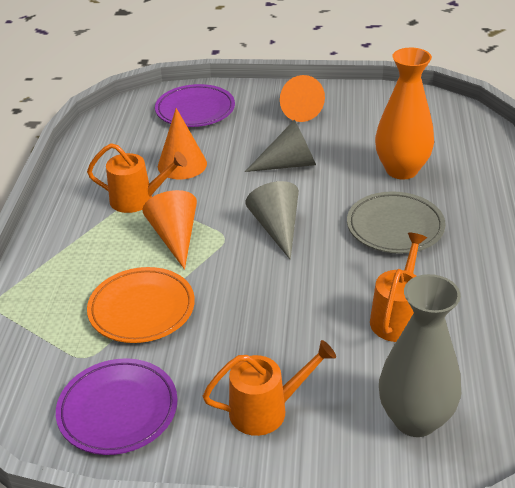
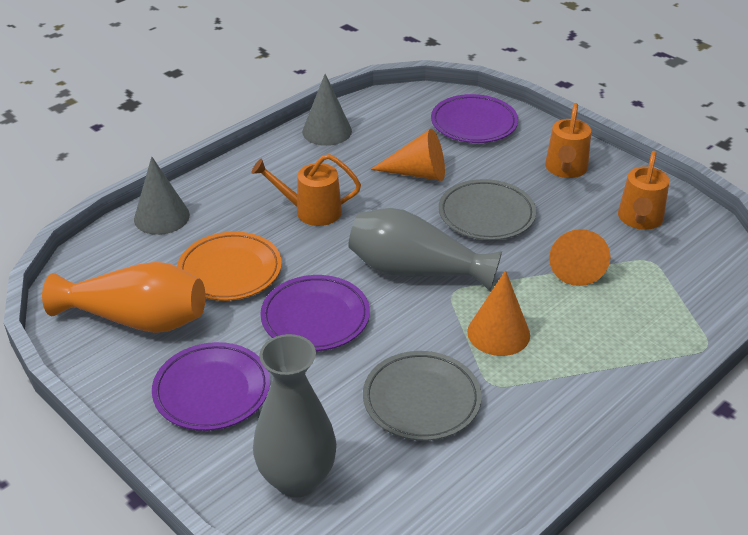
grey plate: [347,191,446,254] = 1 -> [363,351,482,441] [438,179,536,240] = 2
grey vase: [379,274,461,437] = 1 -> [253,334,337,498] [348,208,502,291] = 2
purple plate: [56,358,178,455] [155,84,235,127] = 2 -> [152,342,270,431] [260,275,370,351] [431,94,518,143] = 3

